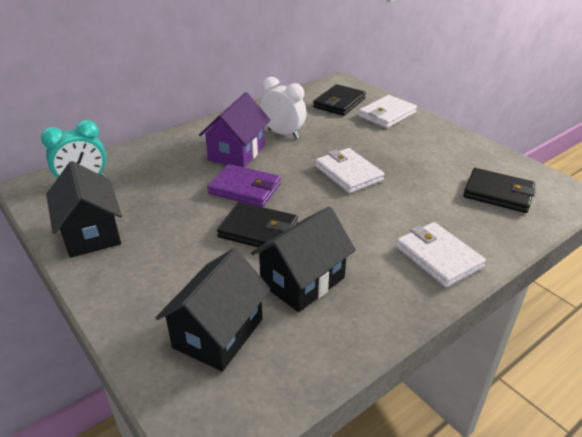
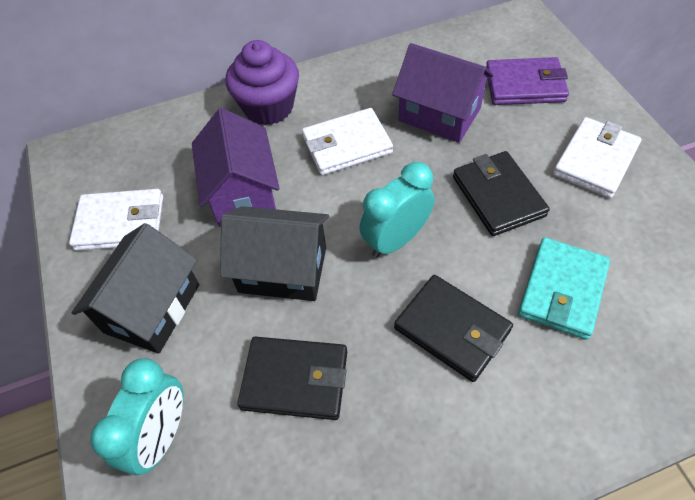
black house: [46,161,122,258] [156,248,271,372] [251,207,356,312] = 3 -> [72,223,199,354] [220,206,329,301] = 2
purple cupcake: none = 0 -> [226,40,299,125] = 1
purple house: [199,92,270,168] = 1 -> [192,108,280,227] [392,43,494,143] = 2
turquoise clock: [41,120,107,178] = 1 -> [91,358,184,475] [360,162,435,258] = 2
turquoise wallet: none = 0 -> [518,238,610,340] = 1
white clock: [260,77,306,139] = 1 -> none = 0

